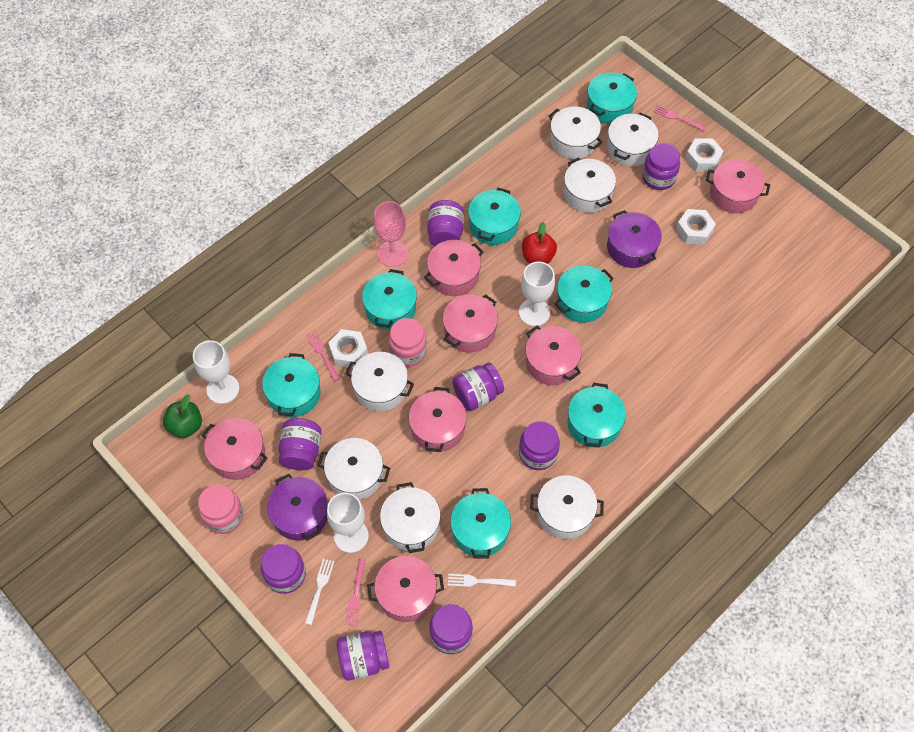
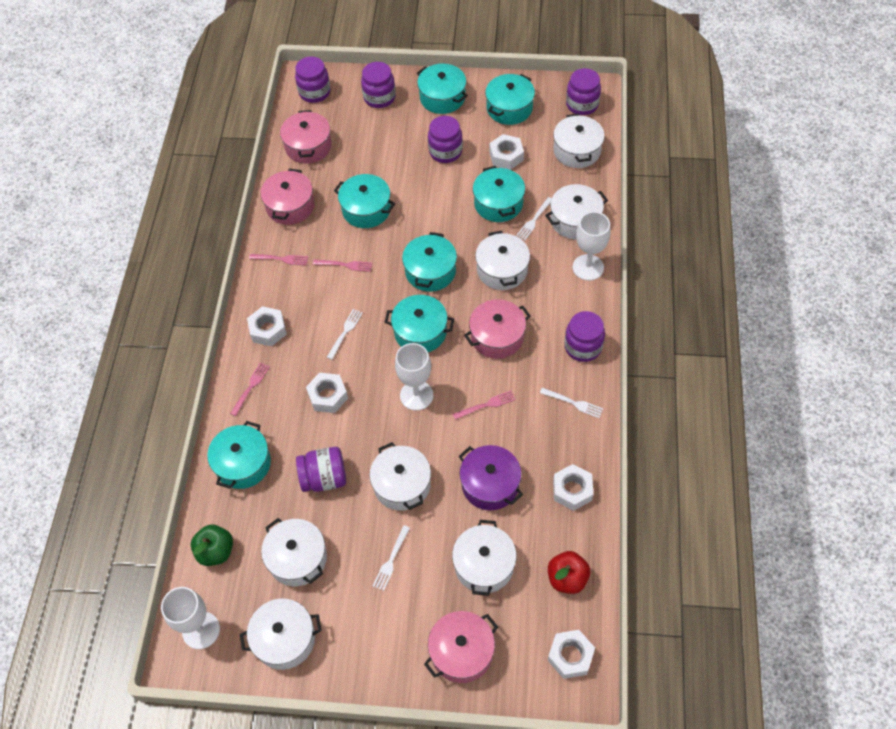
pink fork: [306,330,340,381] [344,558,366,626] [653,105,706,131] = 3 -> [230,362,270,416] [249,254,308,265] [313,259,372,272] [453,390,516,420] = 4
pink goblet: [373,201,408,267] = 1 -> none = 0
pink jar: [198,485,243,534] [388,318,427,367] = 2 -> none = 0
pink pot: [202,418,267,480] [367,556,444,622] [409,387,467,452] [424,240,483,296] [443,294,498,353] [525,326,582,385] [706,159,770,213] = 7 -> [261,169,314,225] [280,110,332,164] [424,611,498,683] [464,299,531,359] = 4
purple jar: [261,544,306,594] [278,418,321,470] [336,631,389,681] [427,200,464,246] [429,604,473,654] [452,362,504,411] [519,421,560,470] [642,143,680,190] = 8 -> [295,57,331,103] [296,447,346,492] [361,62,396,108] [428,116,463,163] [564,311,605,362] [566,68,601,115] = 6
purple pot: [267,474,328,541] [607,210,662,268] = 2 -> [459,445,523,510] = 1
white fork: [305,559,335,625] [448,574,516,587] = 2 -> [327,309,363,360] [373,525,410,591] [516,197,552,240] [540,388,603,418] = 4
white nut: [328,329,368,368] [676,209,716,245] [685,138,723,172] = 3 -> [247,306,287,347] [306,373,348,413] [489,134,524,170] [547,630,595,679] [553,464,593,511] = 5

